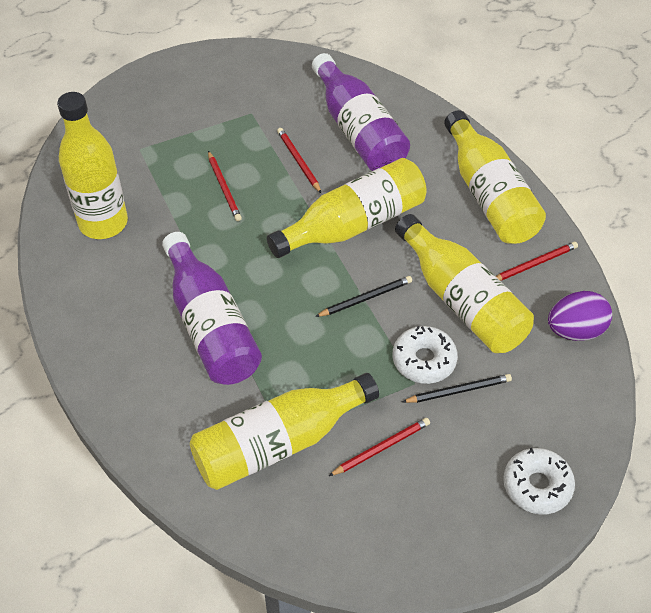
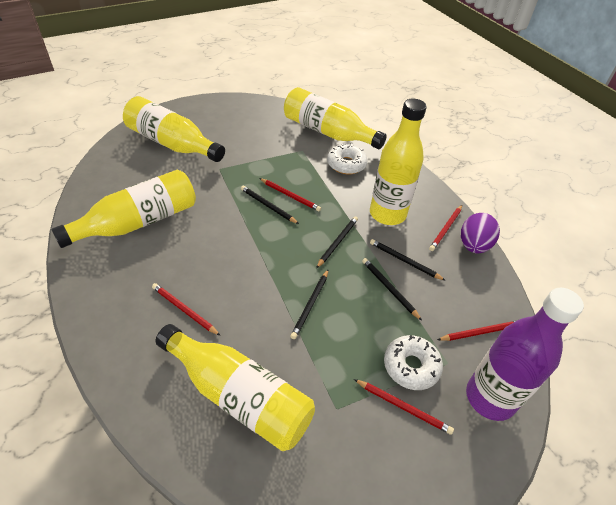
black pencil: [315,276,412,317] [402,374,512,403] = 2 -> [241,186,299,224] [290,270,328,339] [316,216,358,268] [362,258,422,320] [370,239,446,281] = 5
purple bottle: [162,232,262,385] [312,53,410,171] = 2 -> [466,287,584,421] = 1
red pencil: [208,151,242,221] [277,128,322,194] [329,418,430,476] [496,242,578,281] = 4 -> [152,283,221,336] [259,178,321,211] [354,379,454,435] [429,205,462,251] [437,321,515,341] = 5

